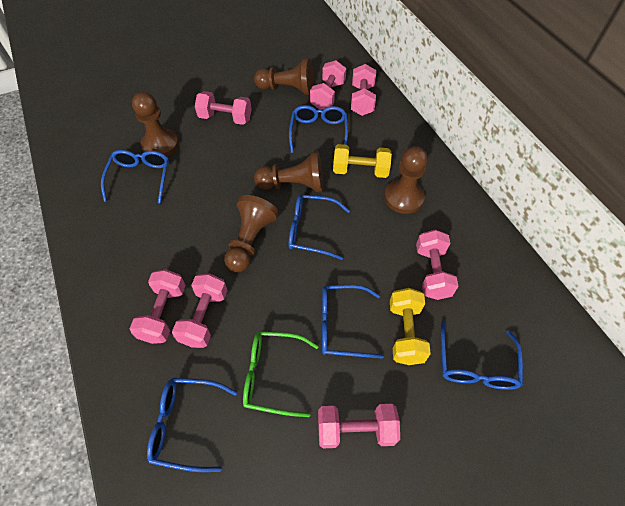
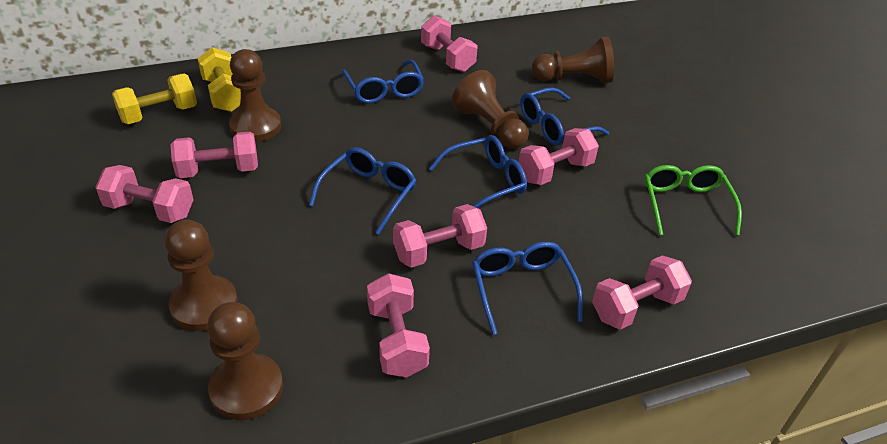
blue glasses: [101,150,169,204] [147,378,237,472] [288,194,350,260] [289,105,348,153] [322,285,384,359] [441,321,523,390] = 6 -> [309,147,416,235] [342,60,424,103] [429,135,527,208] [472,242,583,335] [520,87,609,145] = 5

